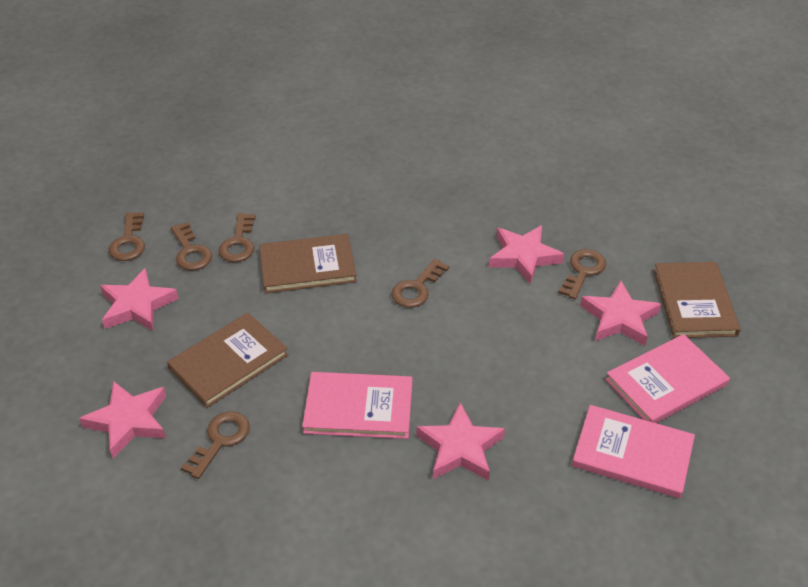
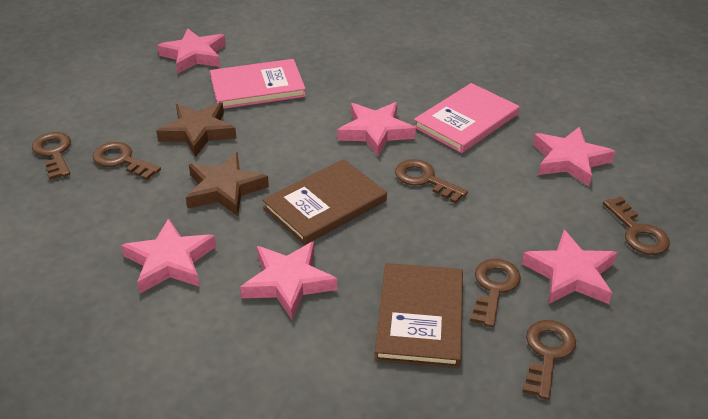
brown book: [167,313,288,408] [259,234,357,293] [654,262,740,338] = 3 -> [262,159,387,245] [374,263,463,368] = 2
brown star: none = 0 -> [156,102,237,157] [186,152,269,216] = 2
pink book: [302,372,412,439] [572,405,695,498] [605,334,730,423] = 3 -> [210,59,306,109] [414,83,519,153] = 2
pink star: [79,381,166,458] [100,268,179,331] [416,402,505,481] [489,225,564,285] [580,281,661,346] = 5 -> [121,218,216,293] [157,28,226,73] [240,241,337,320] [337,102,416,156] [522,230,617,304] [533,127,615,186] = 6

